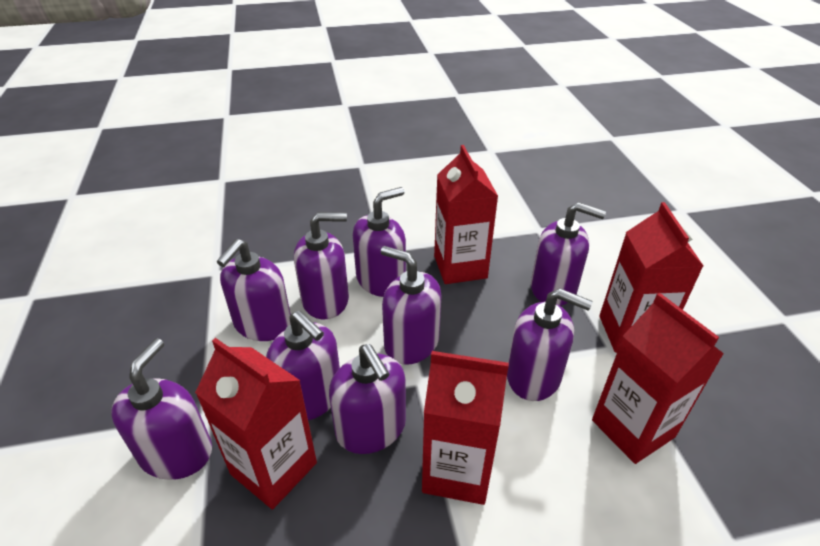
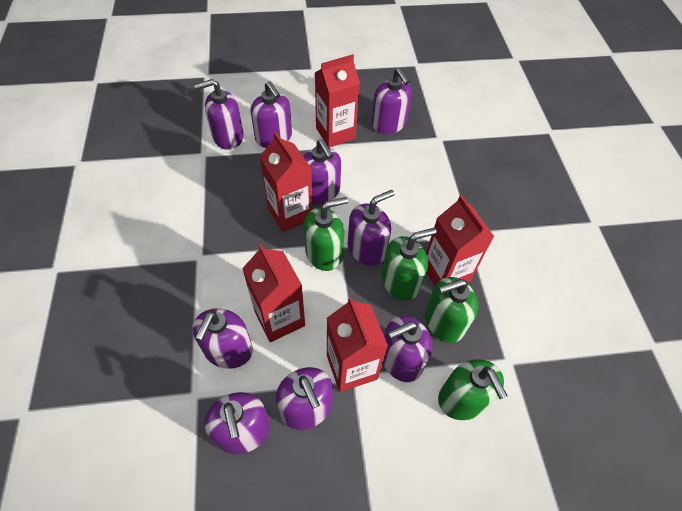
green soap dispenser: none = 0 -> [304,197,348,271] [382,228,437,301] [425,277,478,343] [438,359,507,420] = 4

